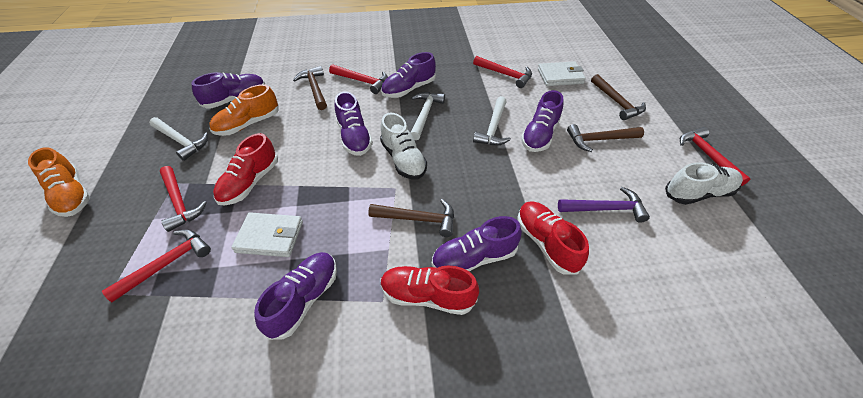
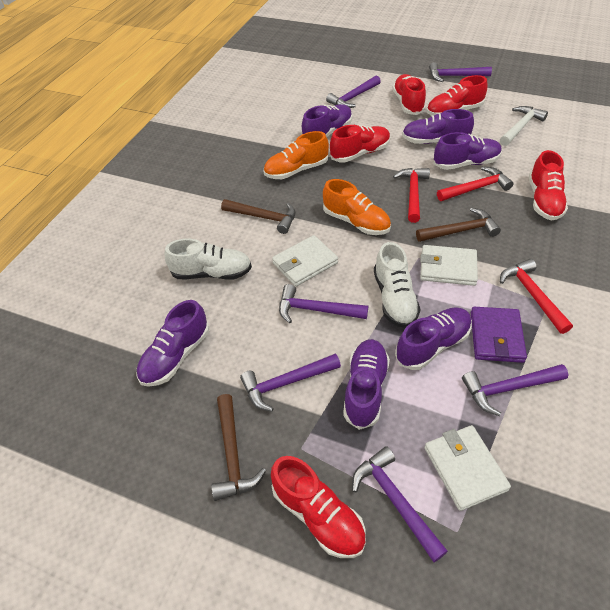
brown hammer: [293,66,327,110] [368,199,454,237] [567,124,644,152] [591,74,646,120] = 4 -> [211,394,266,501] [221,199,296,234] [416,208,501,242] = 3
purple hammer: [558,187,650,223] = 1 -> [240,354,341,412] [279,284,368,323] [326,75,381,108] [352,446,448,562] [429,62,492,82] [462,364,569,416] = 6
purple wallet: none = 0 -> [471,307,527,363] = 1
red hammer: [102,230,211,302] [160,166,207,232] [329,64,388,94] [473,56,532,88] [680,127,751,186] = 5 -> [393,168,430,223] [437,167,514,201] [500,259,573,334] = 3
red shoe: [213,133,278,205] [381,265,479,315] [517,202,589,275] = 3 -> [271,456,366,558] [330,125,390,162] [392,74,426,115] [427,75,488,116] [529,150,568,221] = 5
white hammer: [149,117,208,161] [411,92,445,140] [473,96,511,145] = 3 -> [500,106,548,146] = 1
white wallet: [231,212,303,257] [538,61,586,86] = 2 -> [272,235,338,286] [420,245,478,286] [424,425,511,511] = 3

